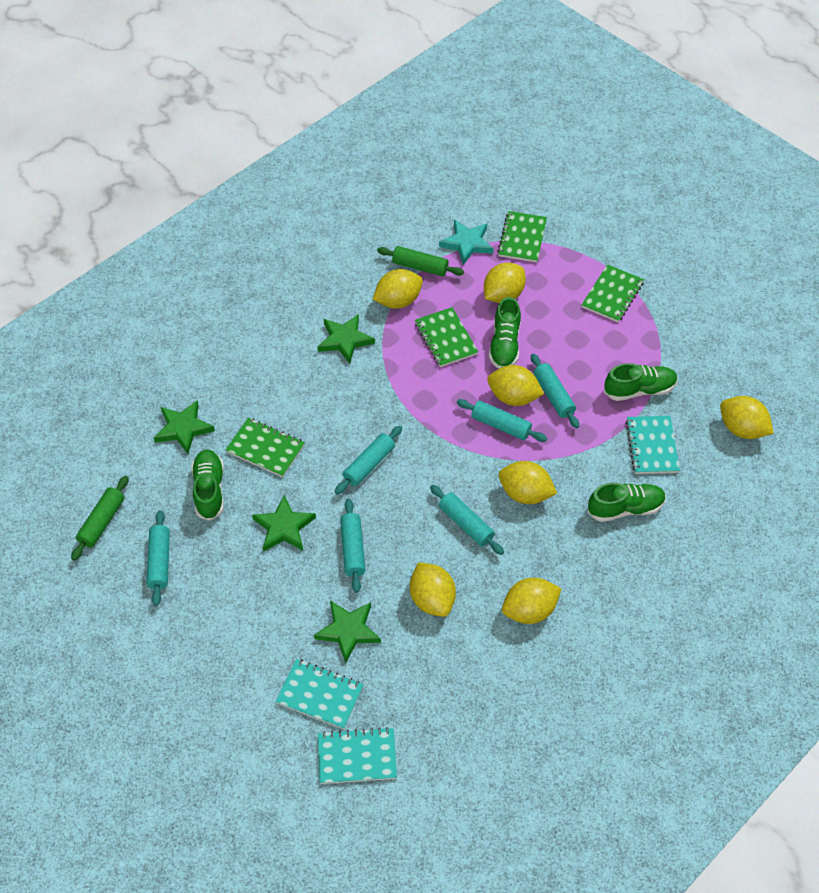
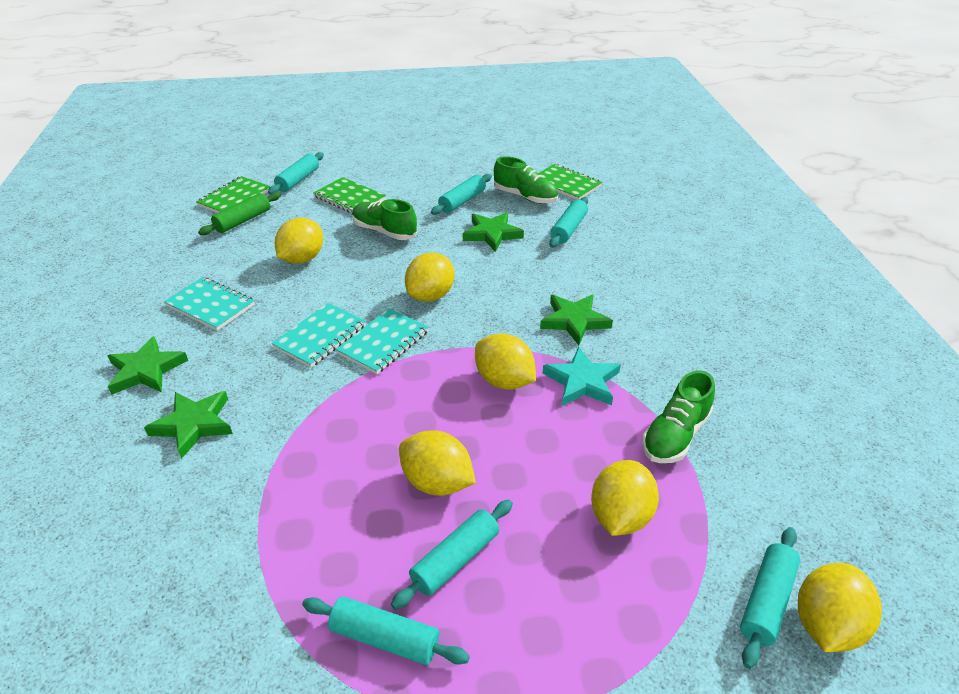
green notebook: [226,418,305,477] [415,307,478,367] [498,211,547,262] [582,264,644,322] = 4 -> [196,176,271,213] [313,177,386,214] [538,164,602,200] = 3
green rolling pin: [71,476,129,561] [377,246,464,276] = 2 -> [198,192,281,235] = 1
green shoe: [191,450,224,521] [489,297,521,369] [588,483,666,522] [604,363,678,401] = 4 -> [353,199,418,240] [494,156,558,204] [642,370,715,463] = 3
yellow lemon: [373,269,423,309] [410,562,456,617] [484,263,526,303] [487,365,544,406] [499,461,557,504] [502,578,561,624] [720,396,774,439] = 7 -> [275,218,323,264] [399,430,476,496] [405,252,455,302] [475,333,536,390] [591,460,659,536] [798,563,882,652] = 6

